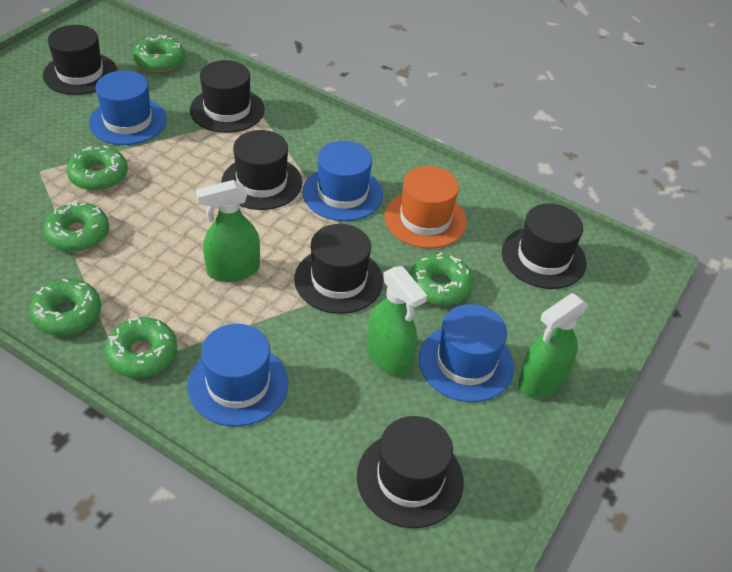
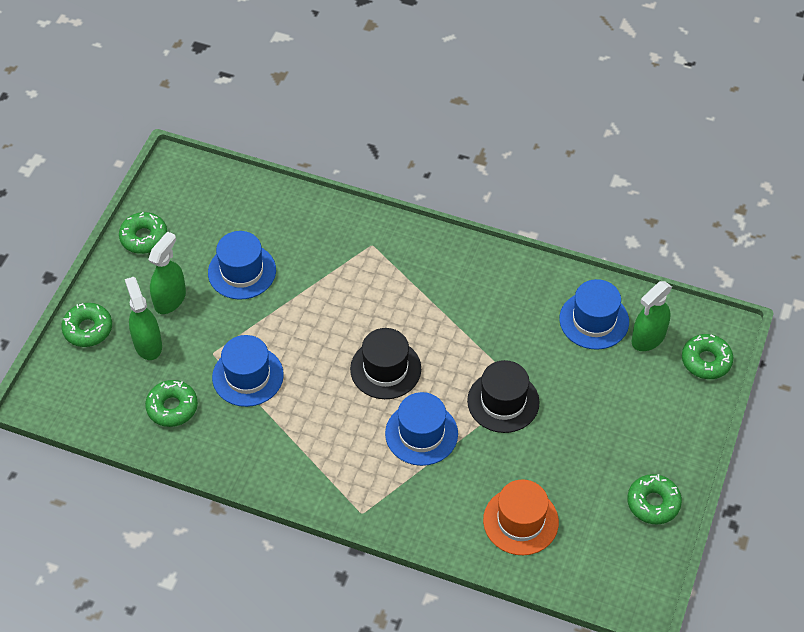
black hat: [43,25,117,95] [190,60,265,133] [221,130,302,210] [294,224,383,314] [357,416,463,528] [502,203,586,289] = 6 -> [350,328,421,399] [467,360,540,433] = 2
green donut: [29,279,101,336] [43,201,109,252] [67,145,128,191] [104,317,177,378] [133,35,185,72] [410,253,473,305] = 6 -> [61,303,112,347] [119,212,167,254] [145,380,198,427] [627,474,682,524] [682,334,733,379] = 5

